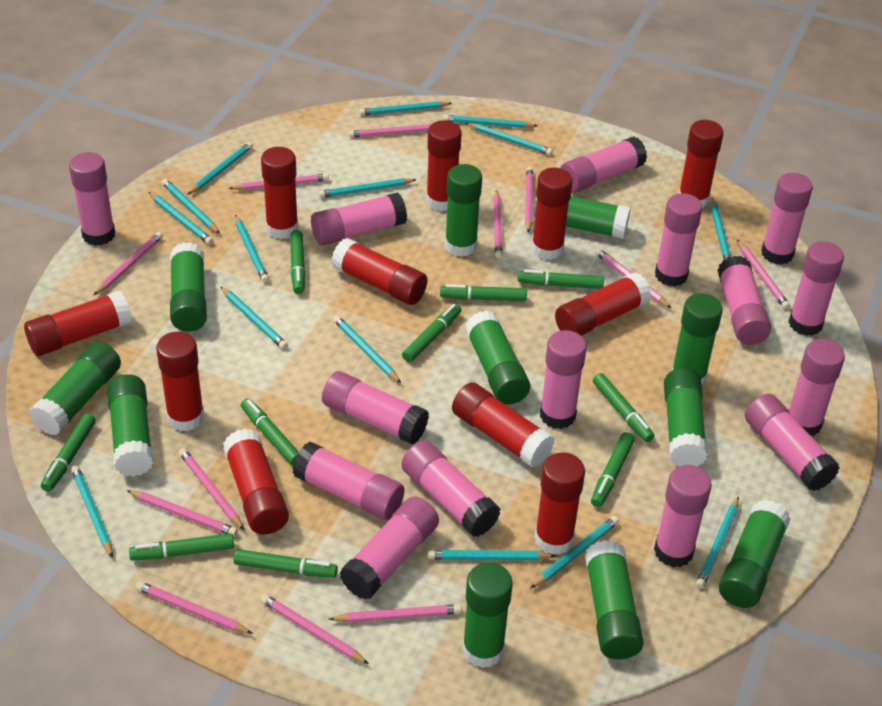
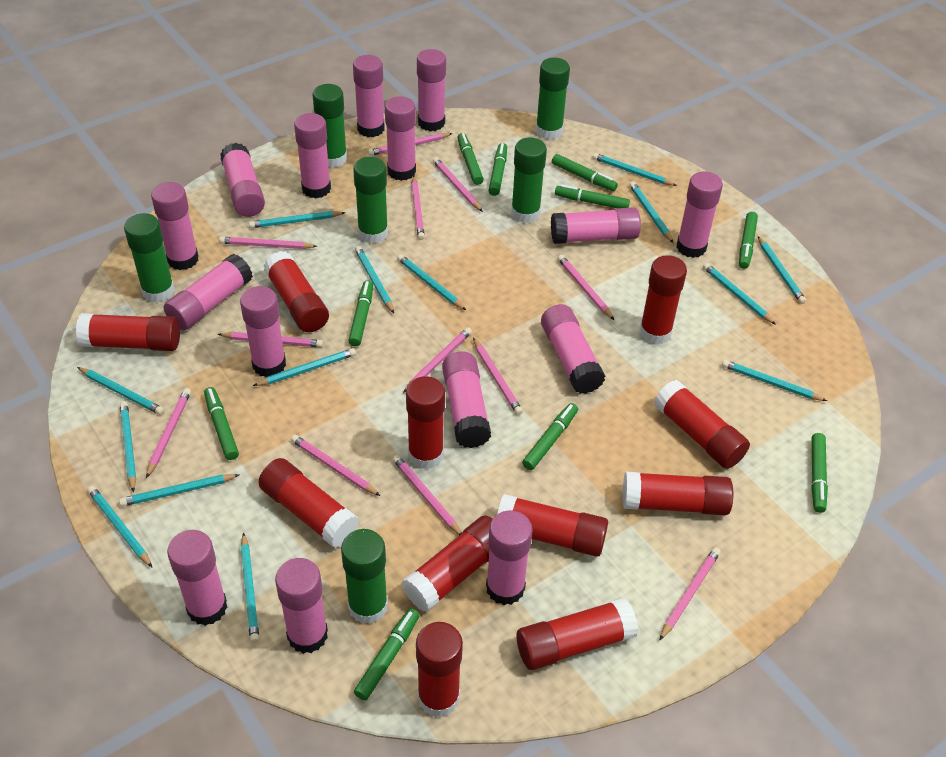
green glue stick: [29,342,121,436] [107,374,154,477] [170,242,207,332] [445,164,482,257] [462,562,513,668] [465,311,530,404] [535,196,631,239] [585,540,644,660] [664,368,708,467] [672,293,723,385] [719,500,790,608] = 11 -> [124,213,175,303] [312,84,347,168] [341,529,388,624] [353,157,388,244] [511,137,547,223] [536,58,570,140] = 6
turquoise pencil: [71,465,113,558] [149,192,213,245] [162,179,220,234] [187,142,253,195] [220,286,288,349] [235,215,269,282] [318,178,417,198] [333,315,401,383] [359,101,452,116] [428,550,556,560] [443,115,538,128] [466,123,553,155] [530,516,619,588] [696,496,739,589] [711,198,731,260] = 15 -> [77,367,164,415] [87,486,152,567] [119,474,239,507] [120,401,136,492] [241,533,259,643] [249,211,346,228] [253,348,356,386] [355,246,394,313] [397,254,466,310] [593,153,677,186] [629,182,673,243] [703,263,776,325] [722,360,827,401] [758,236,806,304] = 14

